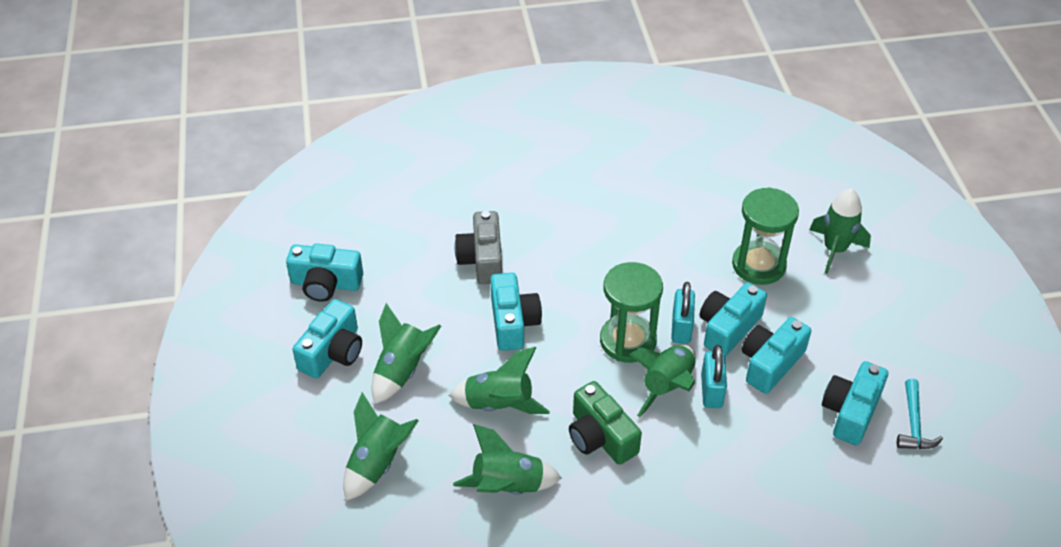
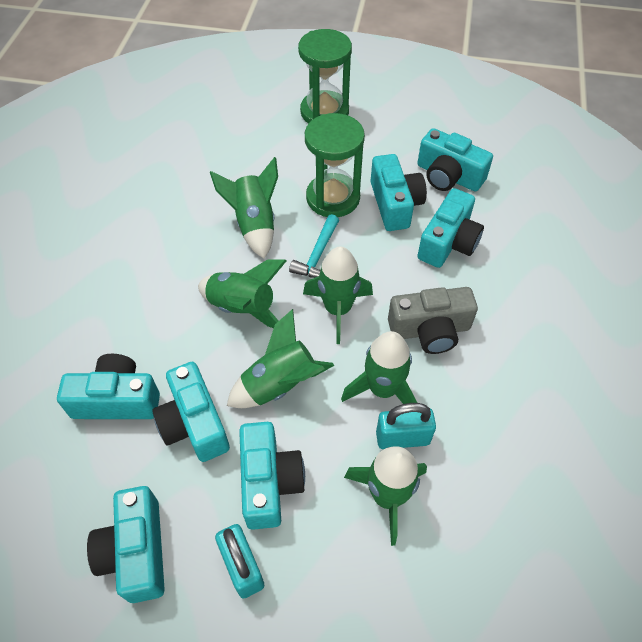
green camera: [569,381,642,465] = 1 -> none = 0
turquoise camera: [286,243,363,302] [293,299,362,378] [490,273,542,351] [700,282,767,357] [742,317,811,394] [822,361,888,446] = 6 -> [57,354,160,419] [87,486,165,603] [152,362,230,462] [239,422,305,530] [370,154,427,231] [417,128,493,191] [417,188,484,268] = 7

